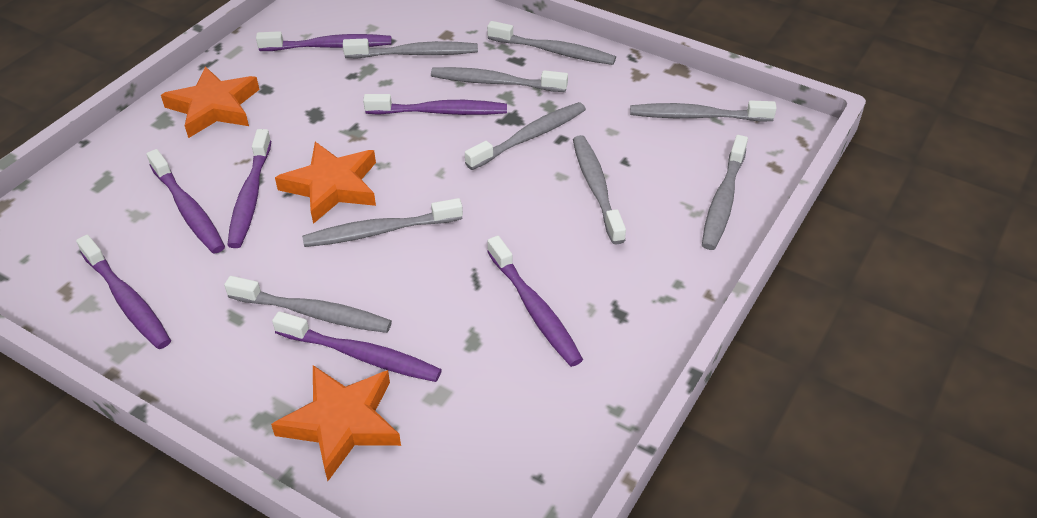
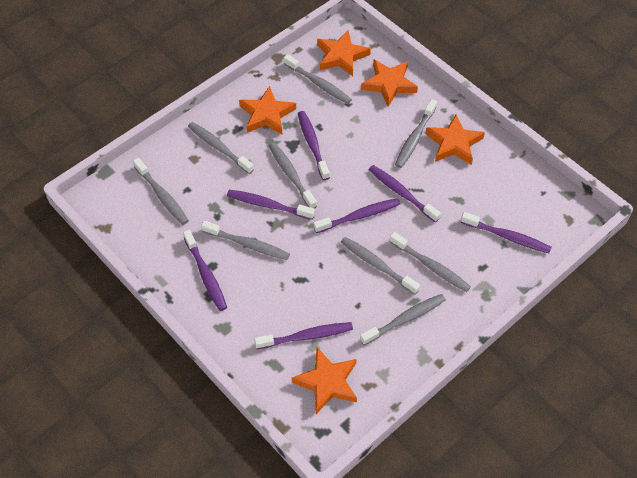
orange star: [161,66,260,138] [271,365,401,481] [275,142,376,224] = 3 -> [239,86,296,134] [292,348,357,414] [317,30,371,76] [361,60,418,107] [425,115,485,165] = 5

